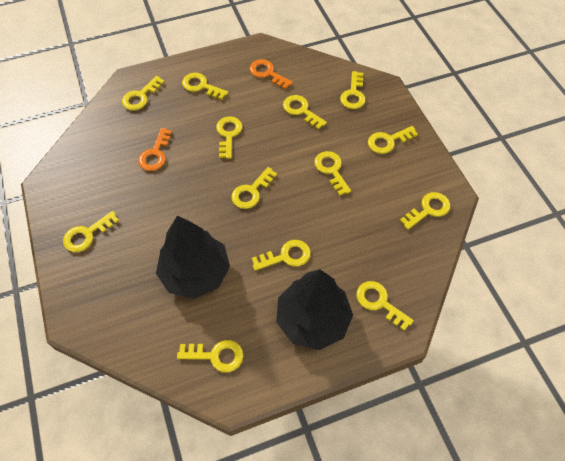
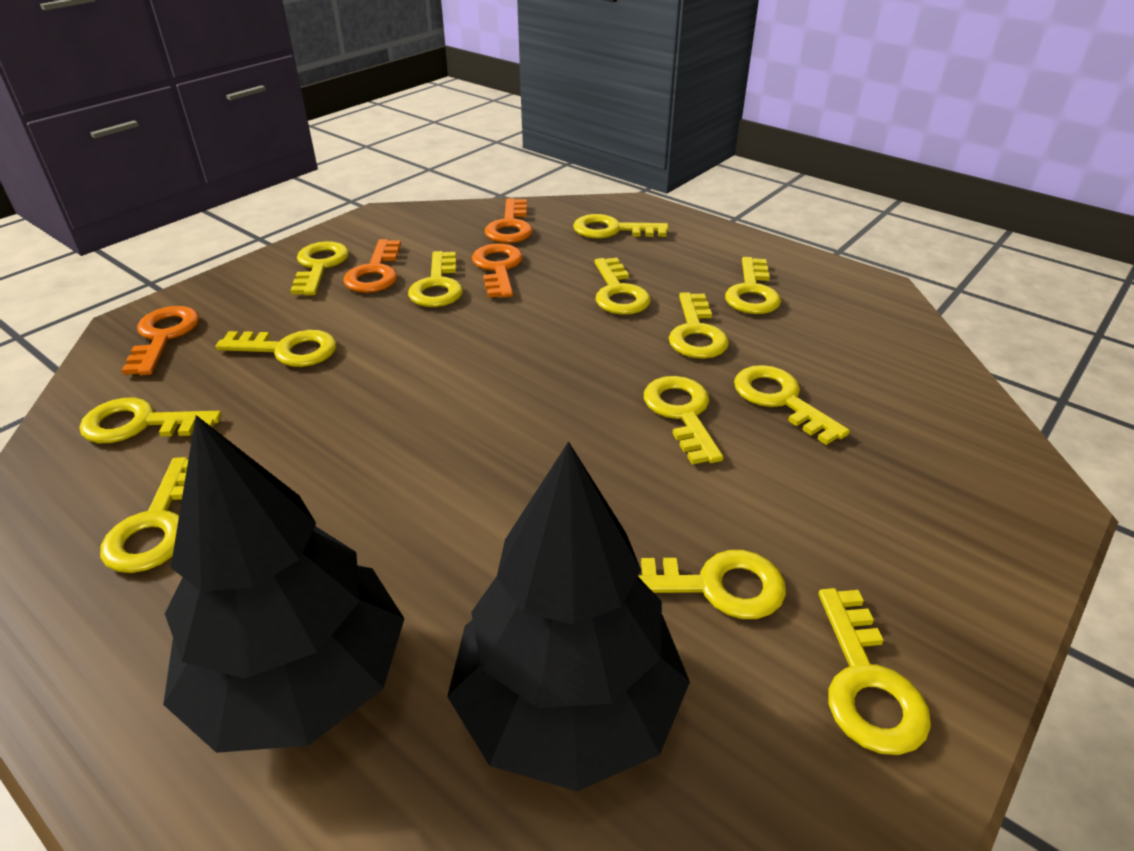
orange key: [138,128,172,171] [249,59,293,89] = 2 -> [122,306,199,375] [343,239,401,293] [472,243,523,298] [485,198,533,243] = 4

